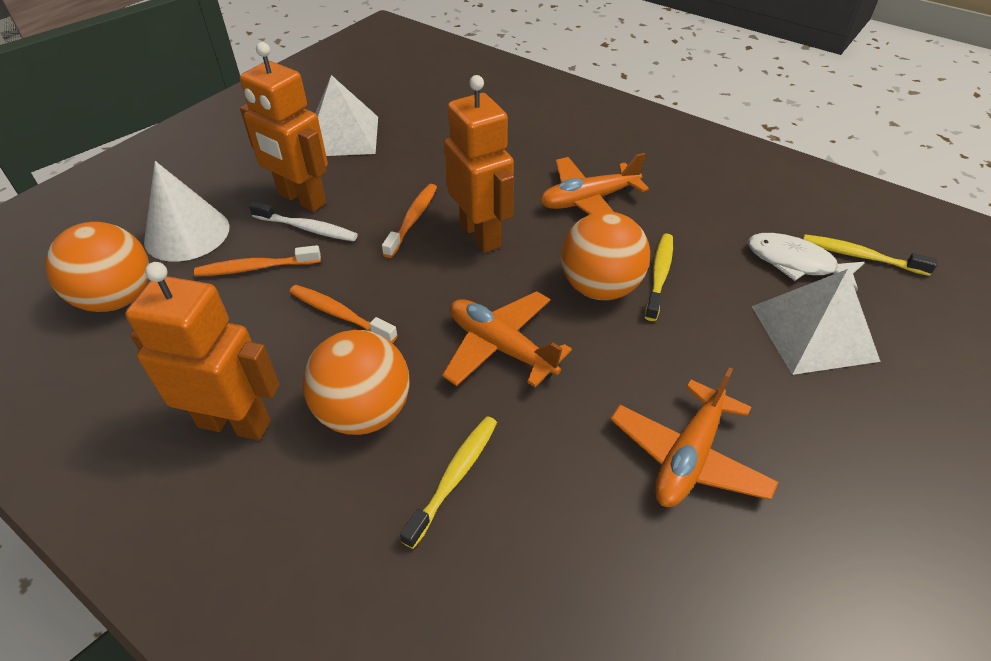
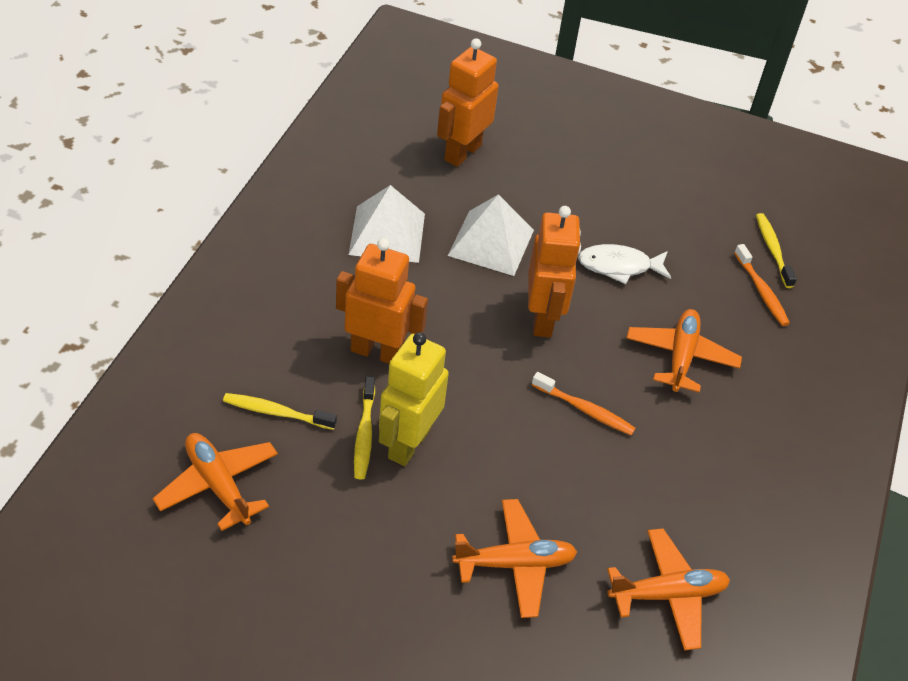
orange ball: [46,222,149,312] [303,330,410,435] [561,211,650,300] = 3 -> none = 0
orange plane: [442,291,572,387] [540,153,649,216] [610,367,778,507] = 3 -> [153,433,278,531] [452,499,577,618] [607,528,730,651] [626,309,742,393] = 4
orange toothbrush: [194,245,321,276] [289,285,398,343] [382,184,437,258] = 3 -> [532,372,636,435] [734,244,790,326] = 2
white cone: [144,161,230,262] = 1 -> none = 0
white toothbrush: [249,201,358,241] = 1 -> none = 0
yellow robot: none = 0 -> [379,332,449,466] = 1

